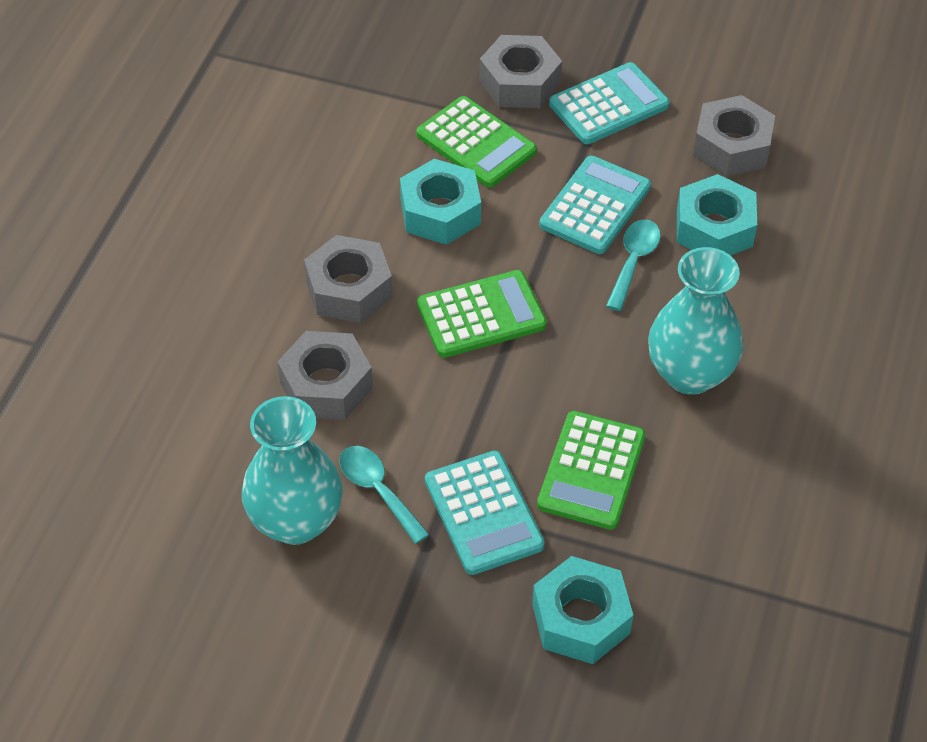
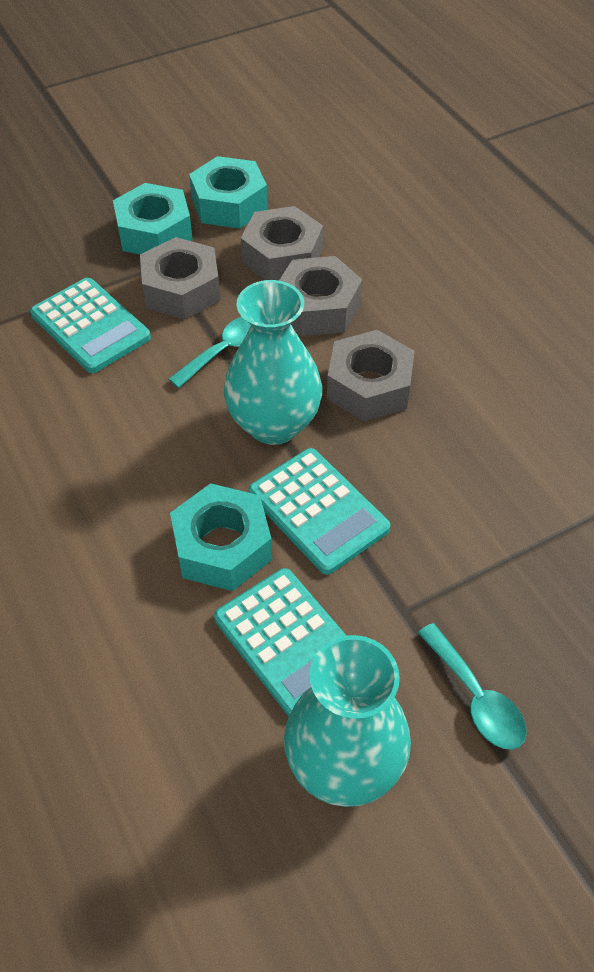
green calculator: [416,96,537,188] [417,270,547,358] [537,411,645,530] = 3 -> none = 0

